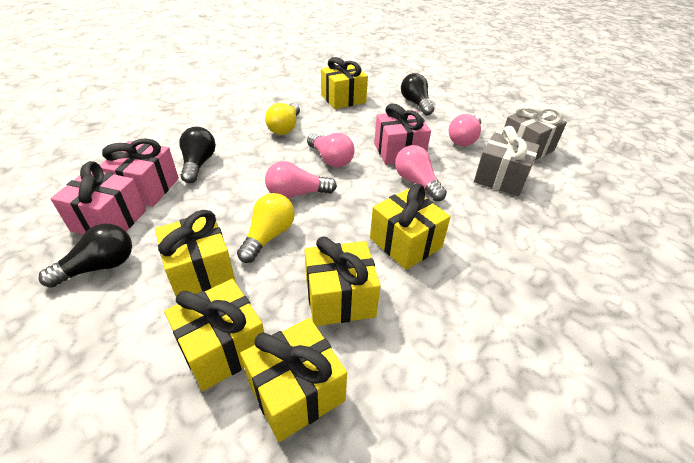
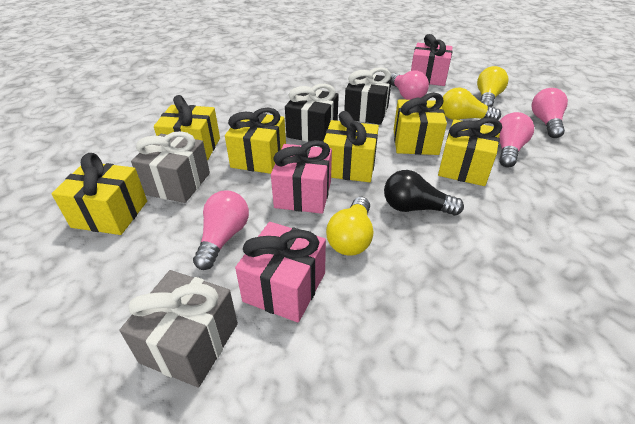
black gift: none = 0 -> [285,84,339,142] [344,67,392,125] = 2
black light bulb: [39,224,132,288] [179,127,216,183] [401,73,434,116] = 3 -> [384,170,464,216] = 1
yellow light bulb: [237,193,295,263] [265,103,300,135] = 2 -> [326,197,373,256] [442,88,501,120] [477,66,509,107] = 3

